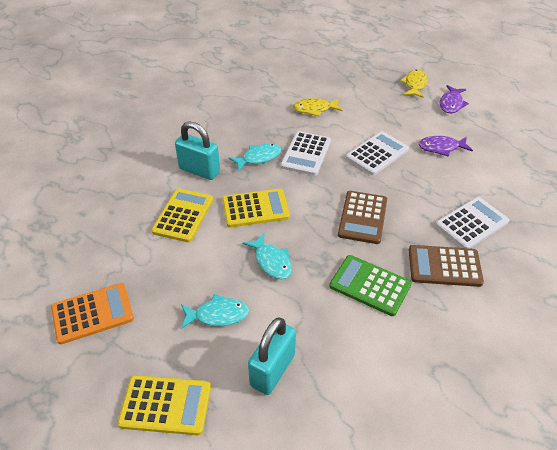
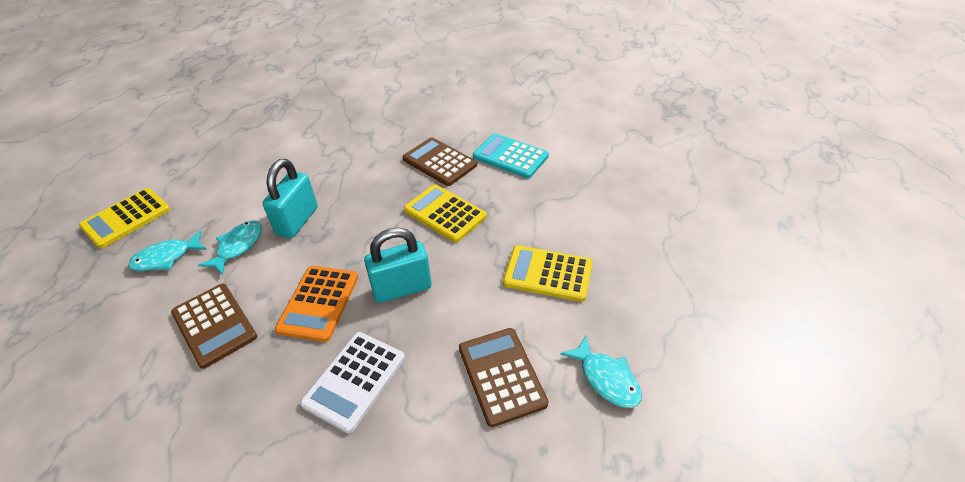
brown calculator: [338,191,387,244] [409,245,484,287] = 2 -> [171,283,257,369] [402,137,477,186] [459,328,548,427] = 3
green calculator: [329,255,412,316] = 1 -> none = 0
purple fish: [419,136,473,157] [440,85,469,113] = 2 -> none = 0
turquoise calculator: none = 0 -> [473,133,549,179] = 1
white calculator: [281,131,331,176] [346,131,409,175] [435,197,509,248] = 3 -> [300,332,405,433] = 1
yellow fish: [293,98,342,116] [400,70,428,98] = 2 -> none = 0

